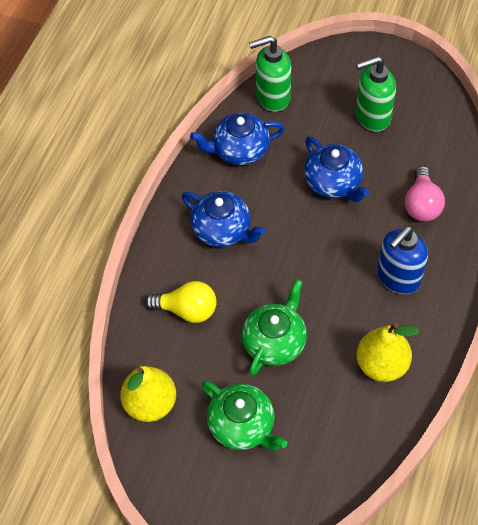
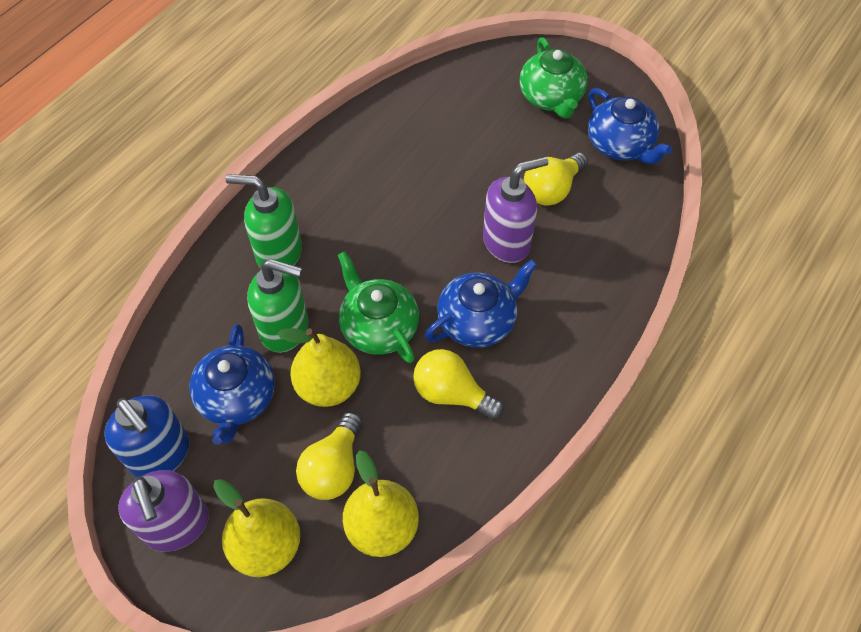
pink light bulb: [405,166,445,222] = 1 -> none = 0
purple soap dispenser: none = 0 -> [118,470,209,552] [483,156,548,263] = 2
yellow light bulb: [145,281,217,323] = 1 -> [296,412,362,500] [413,349,504,420] [524,153,588,206] = 3
yellow pear: [120,366,176,422] [356,323,420,382] = 2 -> [213,479,300,577] [277,328,361,407] [343,450,419,557] = 3

